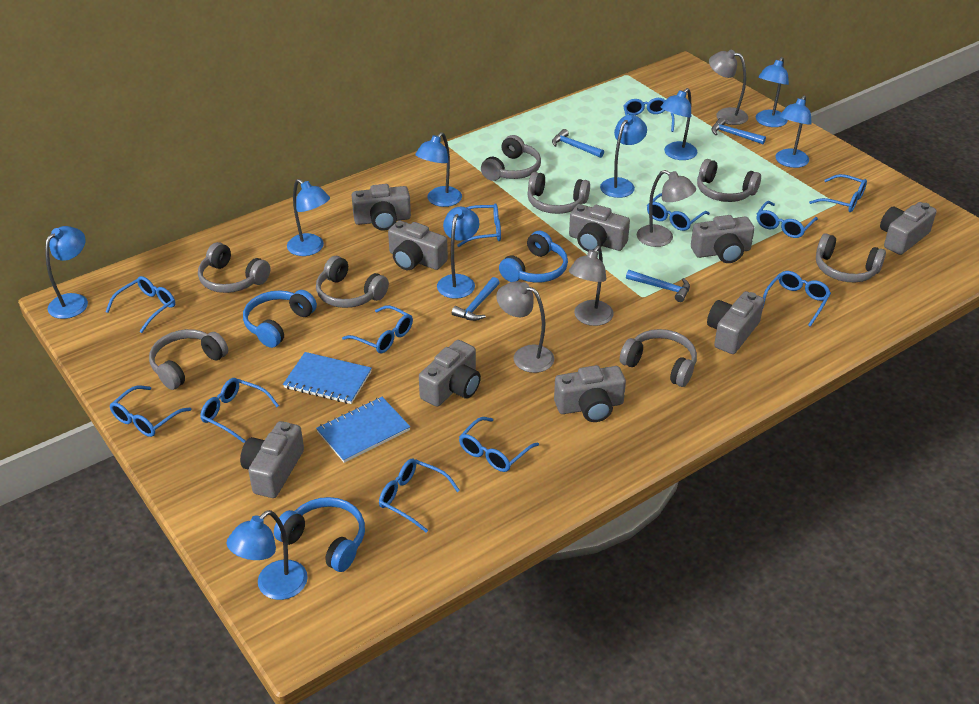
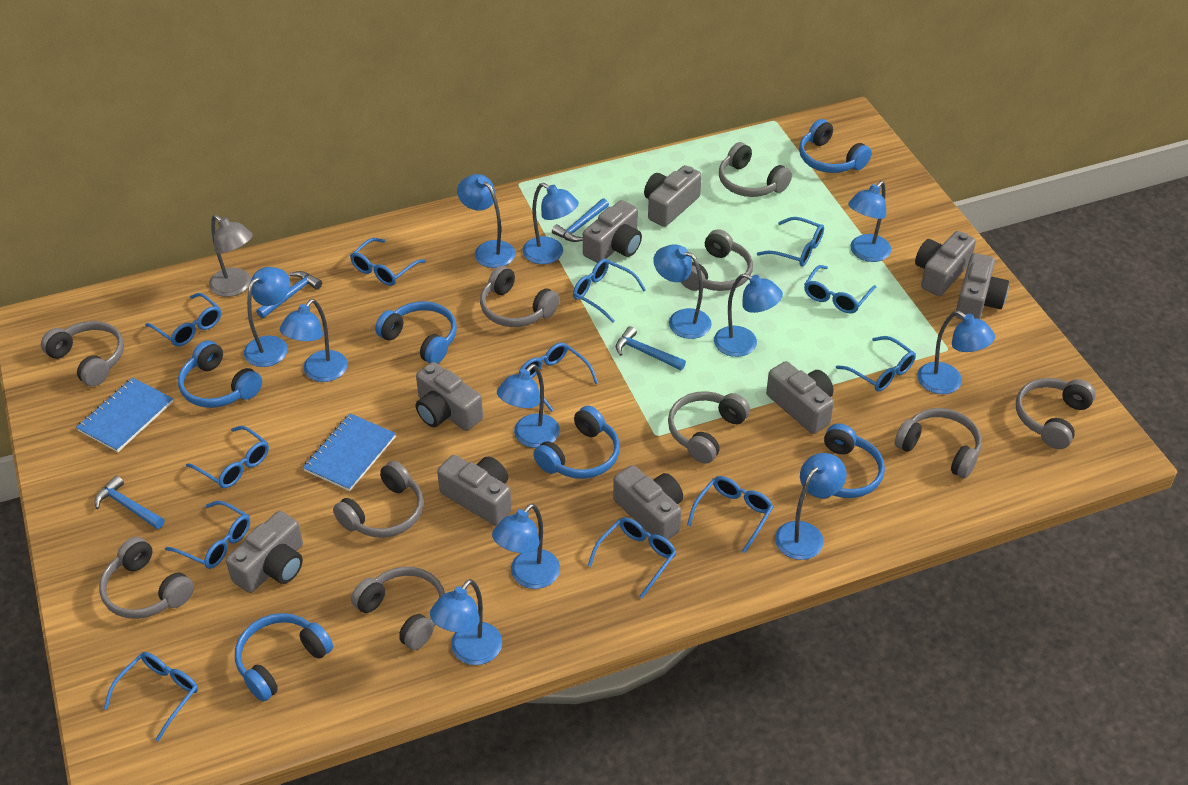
blue headphones: [243,290,317,348] [274,497,365,572] [499,231,568,283] = 3 -> [178,340,262,408] [235,613,333,702] [375,301,457,364] [533,406,620,479] [799,119,872,173] [810,423,885,499] = 6
blue lamp: [45,226,88,319] [227,510,308,600] [287,179,330,256] [415,132,462,207] [437,207,479,299] [600,115,647,198] [661,88,698,160] [756,57,789,127] [776,95,812,168] = 9 -> [244,267,290,367] [280,299,348,382] [430,579,502,665] [457,174,516,268] [492,503,560,589] [497,364,560,448] [523,183,579,264] [653,244,712,339] [714,273,783,357] [775,453,847,560] [848,181,891,262] [917,311,995,394] = 12
grey headphones: [149,329,228,390] [198,242,270,293] [316,256,389,308] [481,135,541,181] [527,172,590,214] [620,329,697,387] [697,159,761,202] [816,233,886,282] = 8 -> [41,321,124,387] [99,537,194,619] [333,460,424,538] [351,567,445,650] [480,266,560,327] [668,391,750,464] [681,229,753,291] [719,142,792,197] [895,408,982,479] [1016,378,1096,449] = 10
grey lamp: [496,281,554,373] [569,246,614,326] [637,170,696,247] [709,50,748,125] = 4 -> [209,215,253,297] = 1

